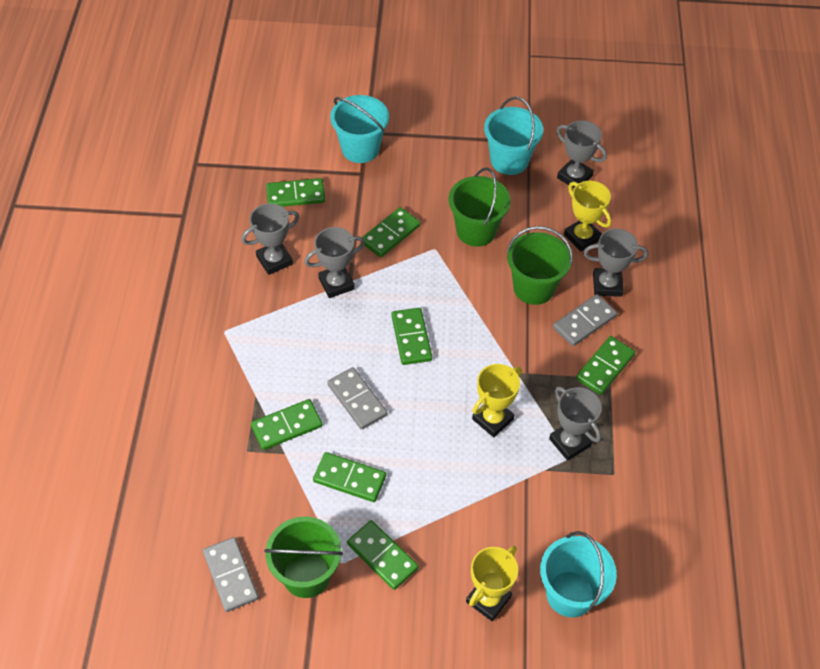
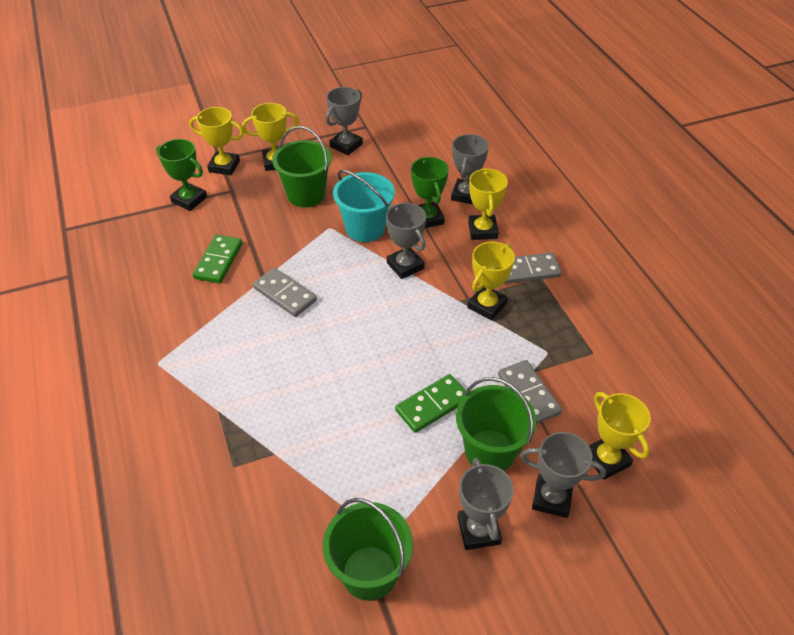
green domino: [251,399,322,450] [266,178,325,207] [313,452,386,502] [347,520,418,590] [362,207,420,257] [391,308,432,365] [576,336,635,395] = 7 -> [192,235,242,283] [395,374,466,433] = 2
green trophy: none = 0 -> [156,139,207,211] [411,157,449,228] = 2
turquoise bucket: [330,95,389,163] [484,97,543,175] [540,531,617,617] = 3 -> [333,170,395,242] = 1
yellow trophy: [466,546,518,621] [472,364,522,437] [564,181,611,252] = 3 -> [189,107,244,175] [242,103,299,171] [467,242,515,320] [468,168,508,240] [589,392,651,480] = 5

